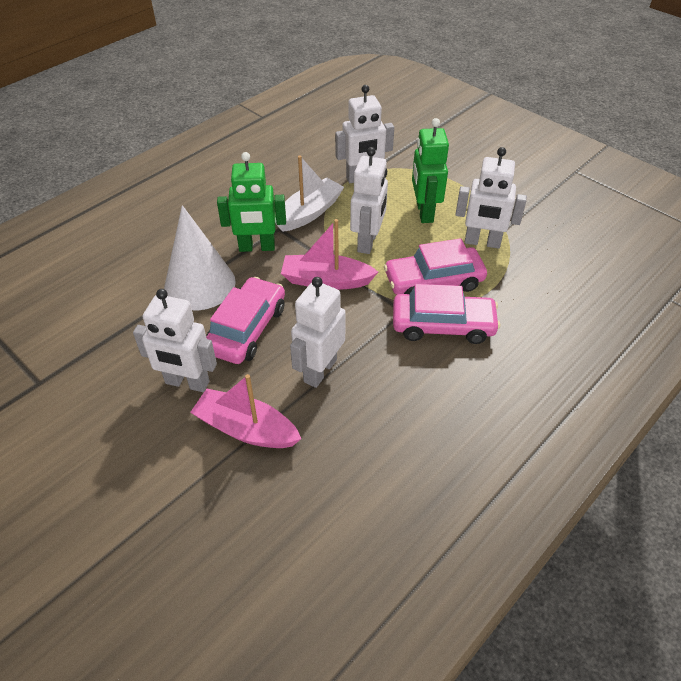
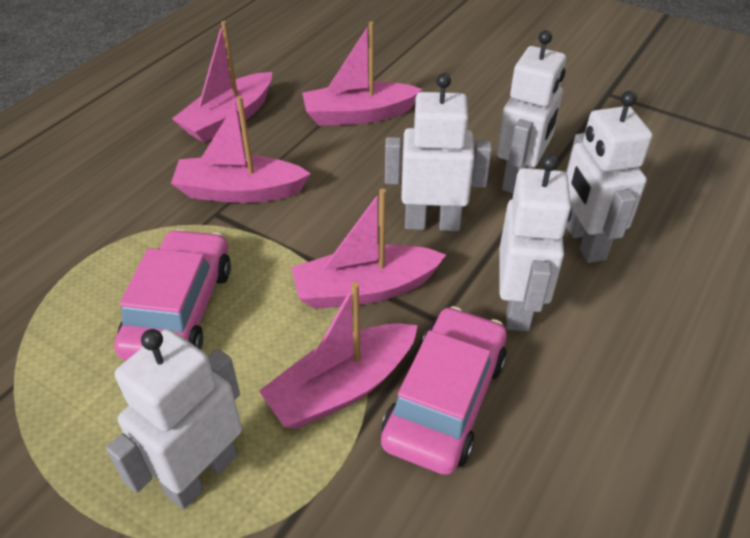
green robot: [217,152,286,252] [412,118,449,223] = 2 -> none = 0
pink boat: [190,374,302,448] [281,219,378,290] = 2 -> [171,96,311,203] [172,21,272,143] [259,282,418,429] [291,188,446,309] [302,21,423,126] = 5
pink car: [206,277,285,364] [384,238,487,295] [393,284,500,344] = 3 -> [114,229,231,360] [381,306,507,475] = 2
white boat: [276,155,344,232] = 1 -> none = 0
white cone: [164,205,236,310] = 1 -> none = 0

